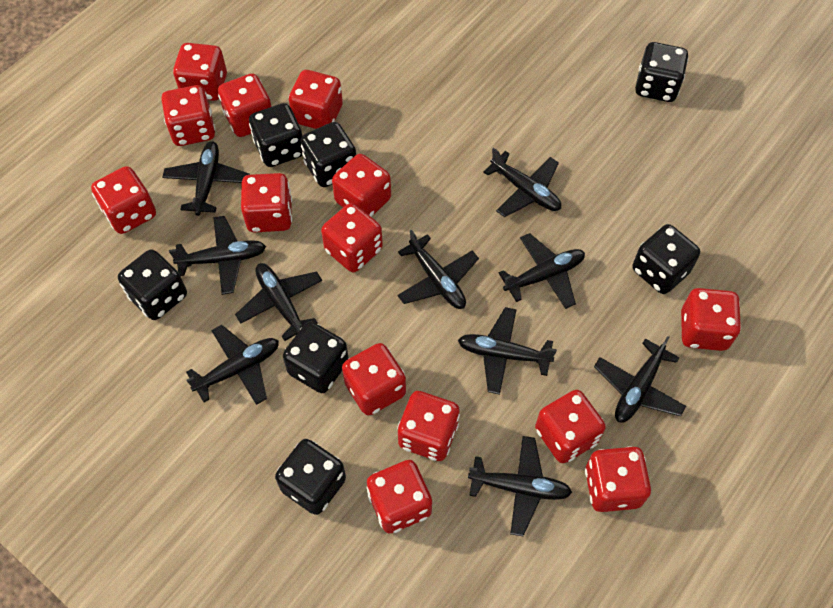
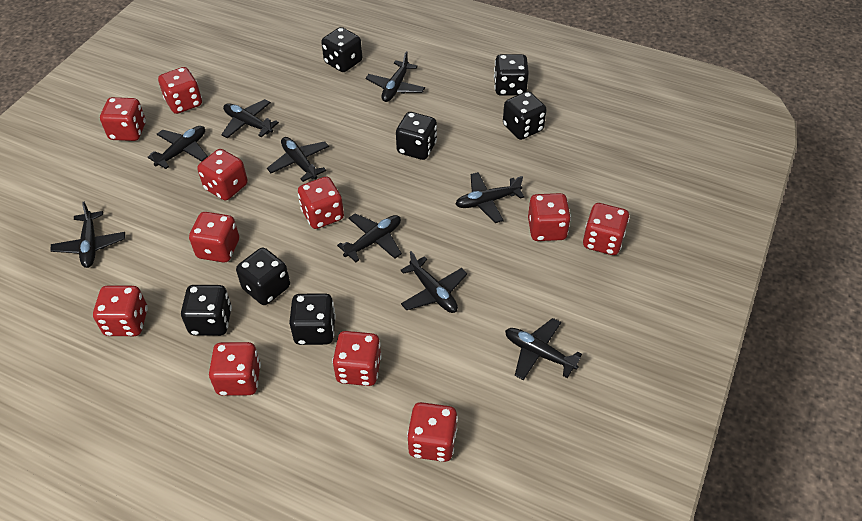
black plane: [162,141,250,216] [169,216,266,295] [186,325,279,405] [235,263,322,341] [397,230,479,309] [458,307,557,395] [468,436,572,536] [483,148,561,217] [499,233,585,309] [594,336,686,423] = 10 -> [50,202,125,268] [147,126,208,169] [221,99,279,138] [267,137,329,182] [337,213,402,262] [366,51,425,102] [400,251,467,313] [456,172,524,223] [505,318,582,380] = 9
red dice: [91,166,156,234] [161,85,215,146] [173,43,227,101] [218,73,272,137] [241,173,292,233] [289,70,343,129] [321,203,383,272] [332,154,391,217] [342,343,406,416] [367,460,432,533] [397,391,460,461] [535,390,606,463] [585,446,651,512] [681,288,741,351] = 14 -> [93,286,148,336] [100,97,146,141] [158,67,202,114] [189,212,239,263] [197,149,248,200] [209,342,261,396] [298,177,344,229] [332,331,382,386] [407,402,458,462] [528,193,571,241] [583,203,629,255] = 11

